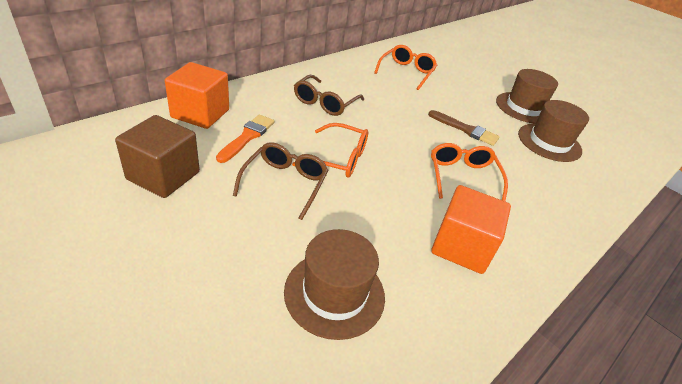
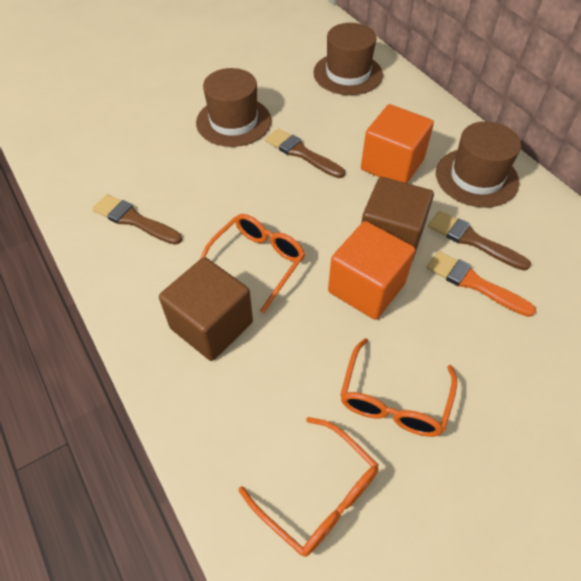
brown brush: [428,110,500,146] = 1 -> [92,194,182,245] [265,128,345,178] [428,211,531,271] = 3
brown cube: [115,115,200,198] = 1 -> [159,257,253,361] [361,177,434,262] = 2
brown glasses: [233,142,329,220] [294,75,364,116] = 2 -> none = 0

